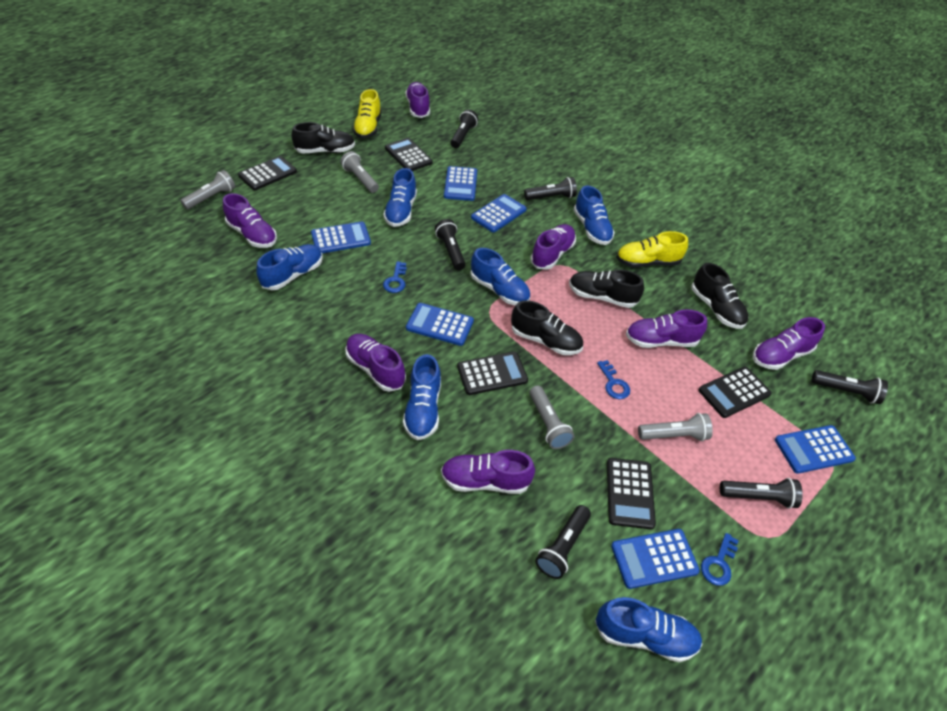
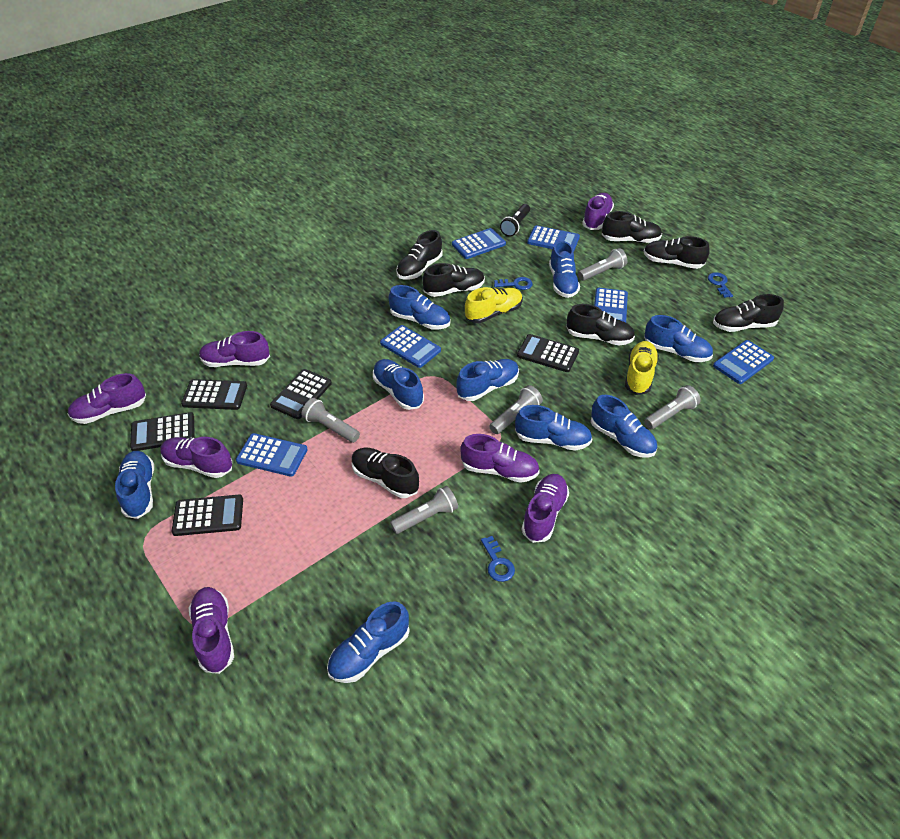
black flashlight: [435,219,466,270] [450,109,478,148] [524,177,577,200] [535,505,591,579] [720,478,803,509] [812,370,888,404] = 6 -> [500,204,530,237] = 1
black shoe: [291,122,355,153] [511,300,583,355] [569,270,644,308] [691,263,748,329] = 4 -> [352,448,419,498] [396,230,443,280] [422,263,485,297] [566,304,635,345] [602,211,662,243] [644,236,710,269] [713,294,784,332] = 7
blue shoe: [256,244,323,290] [383,168,417,227] [403,354,441,440] [471,248,530,305] [574,186,615,245] [595,597,703,662] = 6 -> [115,451,154,519] [327,601,409,683] [373,359,424,410] [389,285,450,330] [456,359,519,401] [515,405,592,451] [549,241,580,298] [591,395,657,458] [644,315,713,362] = 9
grey flashlight: [180,170,235,209] [340,151,379,193] [529,386,574,449] [638,413,713,441] = 4 -> [301,398,360,443] [390,486,458,534] [489,385,543,434] [578,248,627,281] [644,385,701,429] = 5

